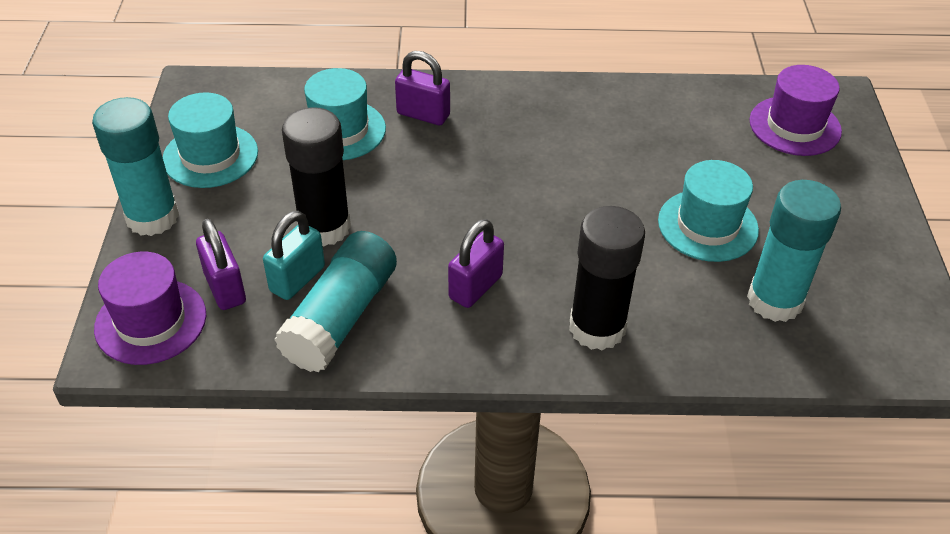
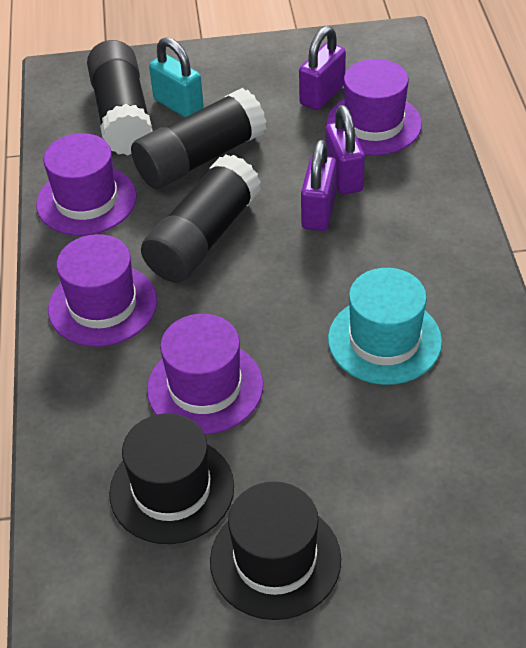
black glue stick: [282,107,351,246] [569,206,645,351] = 2 -> [87,40,153,155] [131,88,266,189] [141,154,261,283] = 3
black hat: none = 0 -> [109,413,234,544] [210,481,341,620] = 2
purple hat: [94,252,206,365] [750,65,842,156] = 2 -> [36,133,137,236] [48,234,157,347] [147,314,263,435] [326,59,422,155] = 4
turquoise glue stick: [92,97,179,236] [274,231,397,372] [747,180,841,322] = 3 -> none = 0
turquoise hat: [163,92,258,188] [304,68,386,160] [658,160,759,262] = 3 -> [328,268,442,385] = 1

